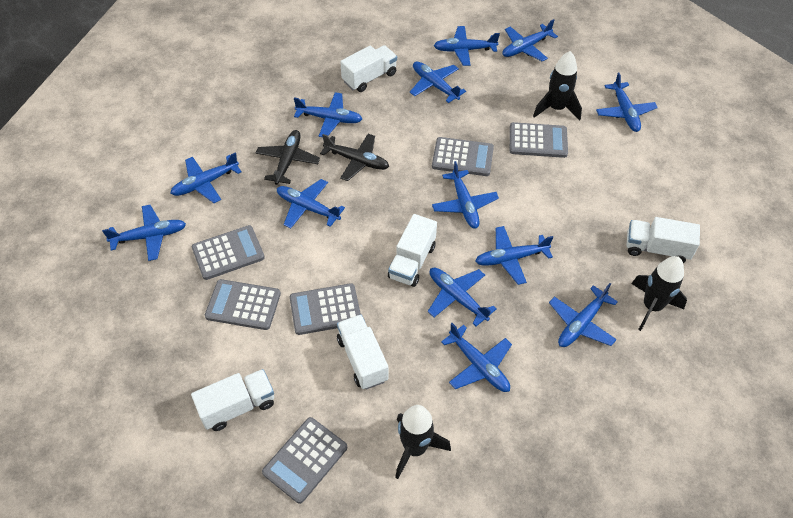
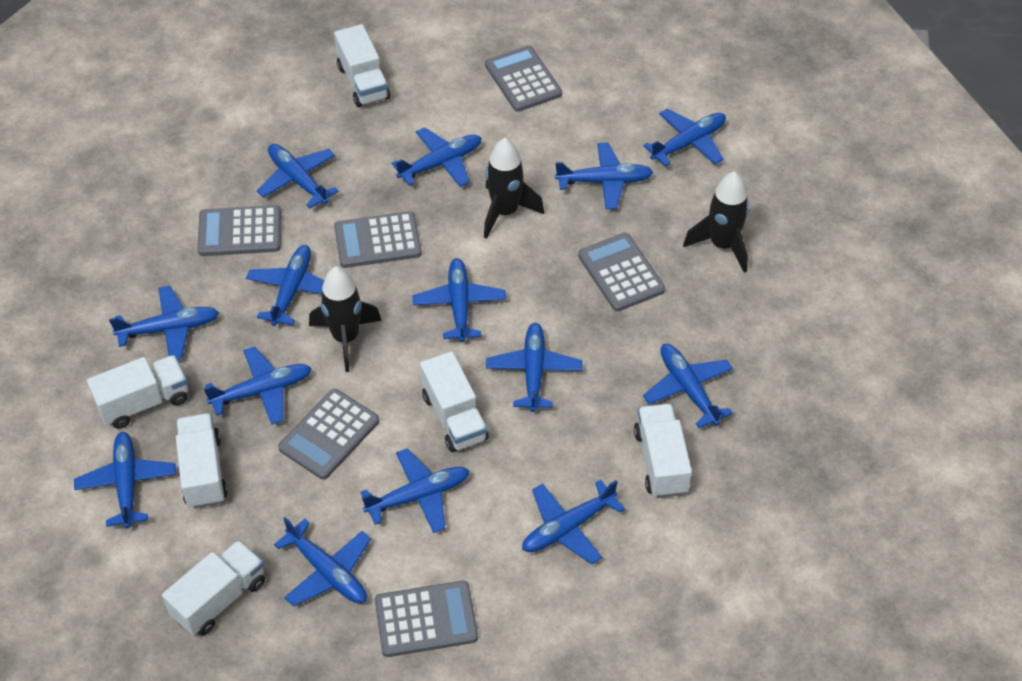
black plane: [256,130,320,185] [320,134,389,181] = 2 -> none = 0
blue plane: [102,205,186,261] [170,152,242,203] [277,179,345,229] [294,92,362,137] [410,61,466,103] [428,268,497,327] [432,161,499,229] [434,26,500,66] [441,323,512,392] [475,226,553,285] [502,19,558,62] [549,283,618,347] [596,72,658,132] = 13 -> [74,432,176,528] [109,286,219,360] [203,346,312,425] [246,245,324,326] [257,144,339,208] [274,517,371,606] [360,448,469,533] [392,127,481,187] [413,258,506,342] [486,323,582,412] [522,480,625,564] [555,143,653,209] [643,109,726,167] [643,344,733,428] = 14
white truck: [191,369,274,431] [337,314,388,390] [340,45,397,92] [388,214,437,287] [627,217,700,263] = 5 -> [87,355,188,429] [162,540,265,636] [176,413,228,509] [334,24,390,107] [420,351,489,452] [634,404,692,498] = 6

